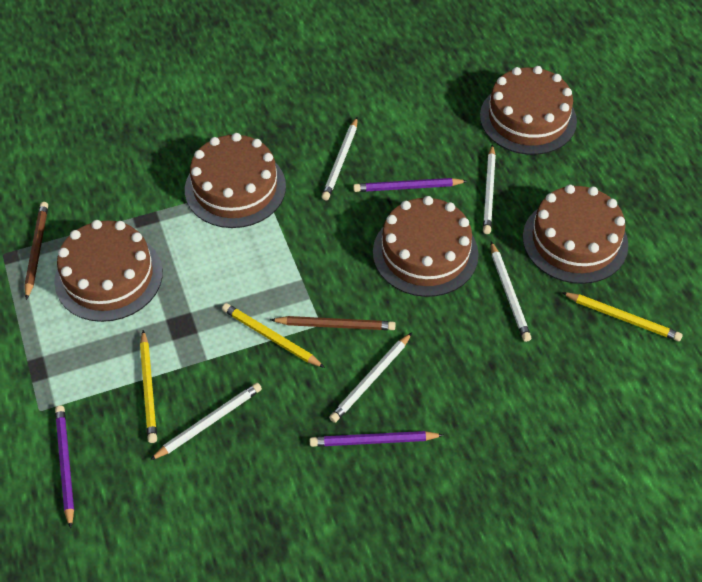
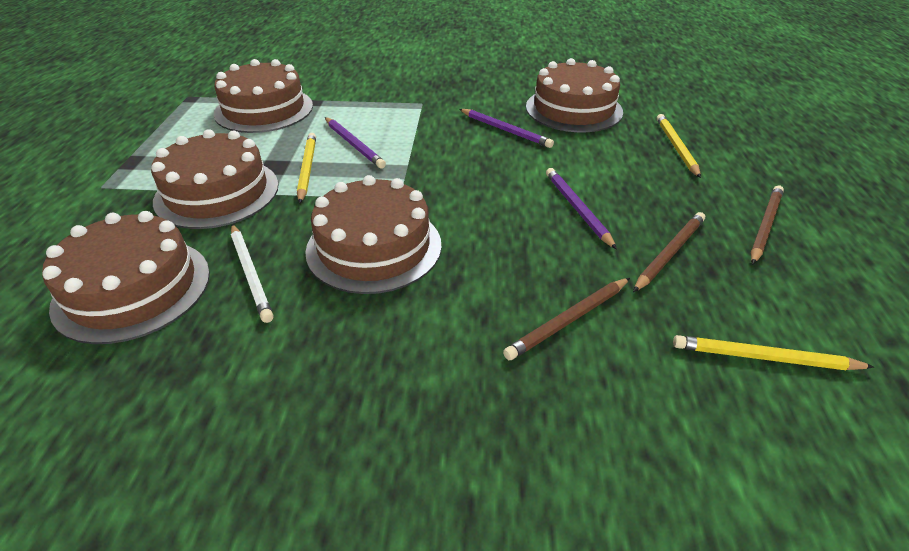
brown pencil: [25,202,48,300] [270,316,396,330] = 2 -> [503,278,630,360] [633,212,705,292] [751,185,784,265] = 3
white pencil: [150,383,262,460] [322,117,358,200] [329,332,412,423] [483,144,496,234] [491,242,531,342] = 5 -> [231,224,274,323] = 1

